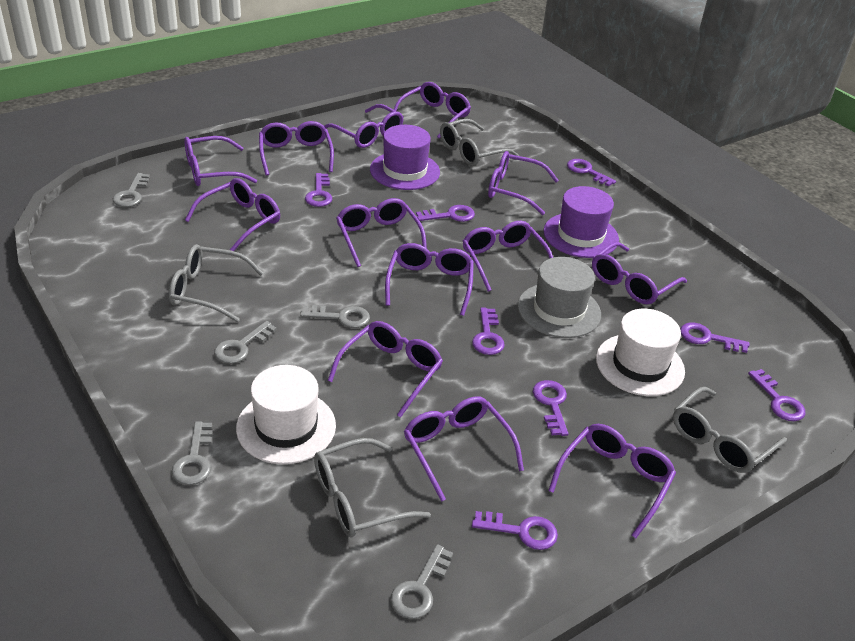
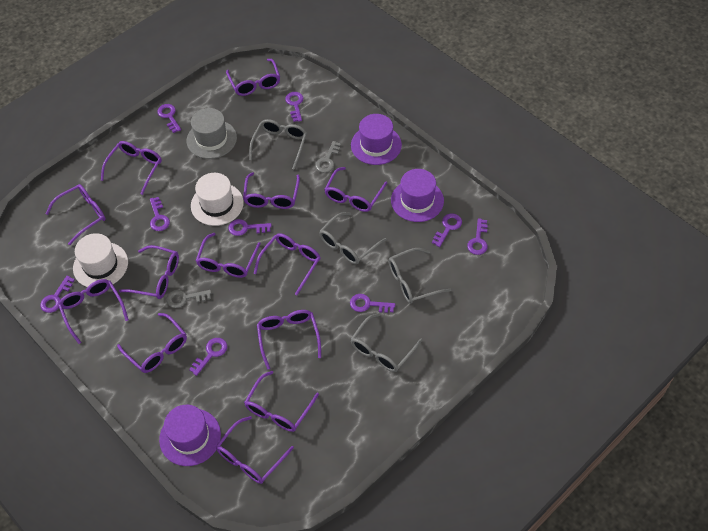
grey key: [113,173,150,207] [171,421,213,485] [214,321,277,364] [300,305,370,328] [390,544,453,619] = 5 -> [166,290,211,308] [315,141,341,173] = 2
purple hat: [370,125,440,190] [544,186,619,258] = 2 -> [159,405,221,466] [351,114,402,165] [391,169,444,222] = 3
purple key: [305,173,332,207] [416,205,475,222] [472,307,505,355] [472,511,558,550] [533,380,568,436] [567,159,616,187] [680,323,749,353] [748,369,805,421] = 8 -> [40,276,75,313] [150,197,170,231] [157,104,181,133] [189,338,227,376] [228,219,271,236] [285,92,303,122] [350,294,395,313] [432,213,462,247] [467,218,488,255] = 9

